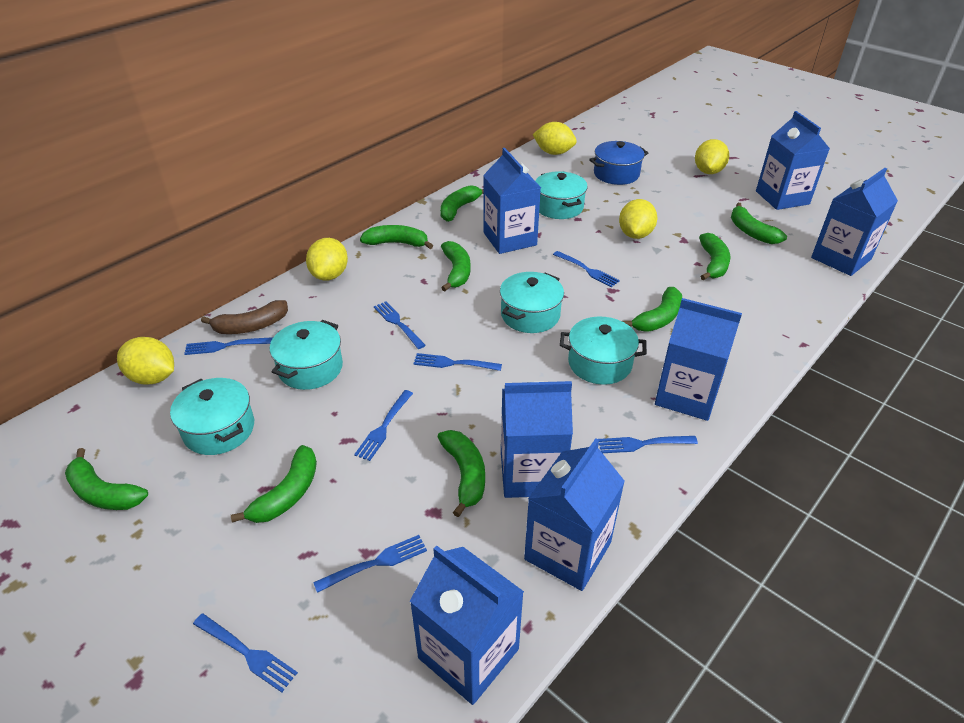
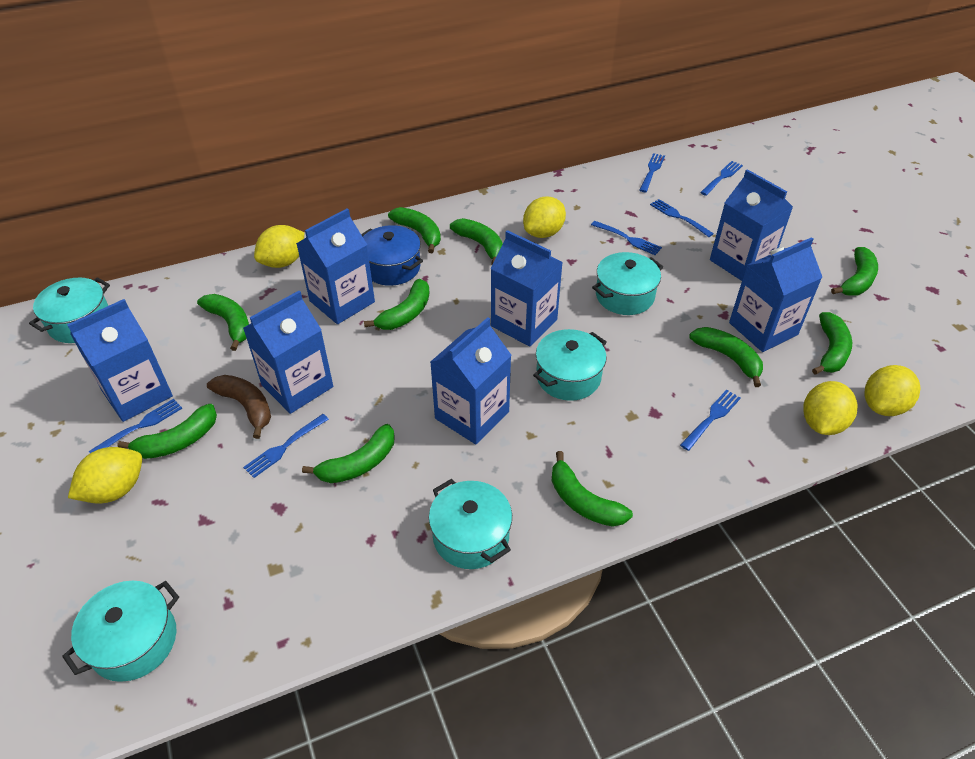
blue fork: [184,337,273,355] [193,613,298,693] [313,535,427,593] [354,390,413,461] [374,301,426,349] [413,353,502,371] [553,251,620,287] [599,436,698,453] = 8 -> [89,399,182,453] [243,414,329,478] [591,221,662,255] [639,153,665,192] [650,199,714,237] [680,390,741,451] [700,161,743,196] = 7
green banana: [65,448,148,510] [231,445,317,523] [360,225,433,249] [438,430,485,517] [440,185,484,222] [441,241,471,291] [622,287,682,332] [699,233,730,280] [731,203,787,244] = 9 -> [117,404,217,459] [197,294,249,351] [302,424,394,483] [364,279,430,330] [388,207,441,253] [450,218,503,265] [552,451,633,527] [689,327,763,387] [812,312,852,375] [831,247,878,296] = 10

